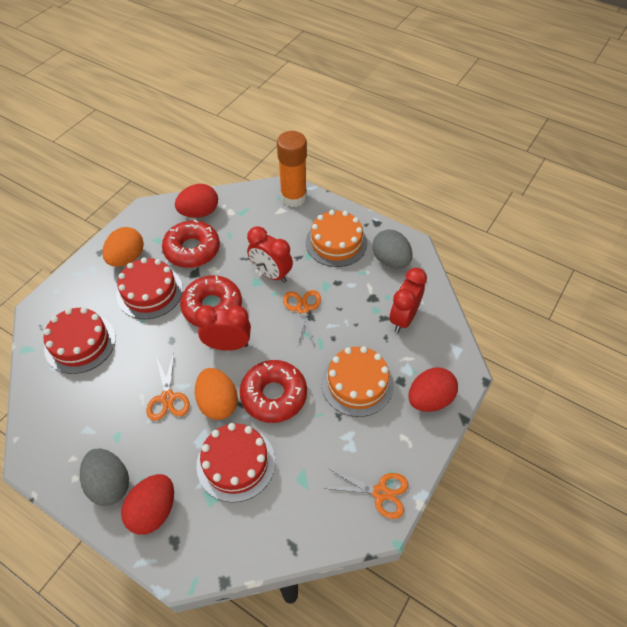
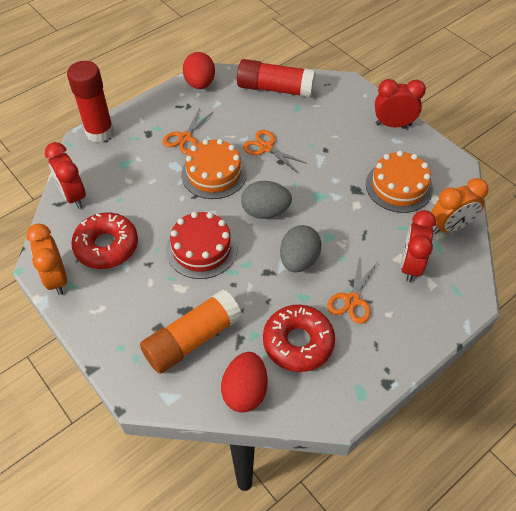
orange clock: none = 0 -> [26,223,67,295] [431,178,489,234] = 2
orange egg: [102,227,144,267] [195,368,238,420] = 2 -> none = 0
red cake: [43,307,116,374] [116,257,183,319] [196,423,275,502] = 3 -> [166,211,237,279] = 1
red donut: [162,220,220,268] [180,275,242,327] [240,360,307,423] = 3 -> [71,213,138,269] [263,305,335,372] = 2
red egg: [121,474,174,535] [175,184,218,218] [408,367,458,412] = 3 -> [183,52,215,89] [221,352,267,413] = 2
red glue stick: none = 0 -> [67,61,114,143] [237,59,316,98] = 2

